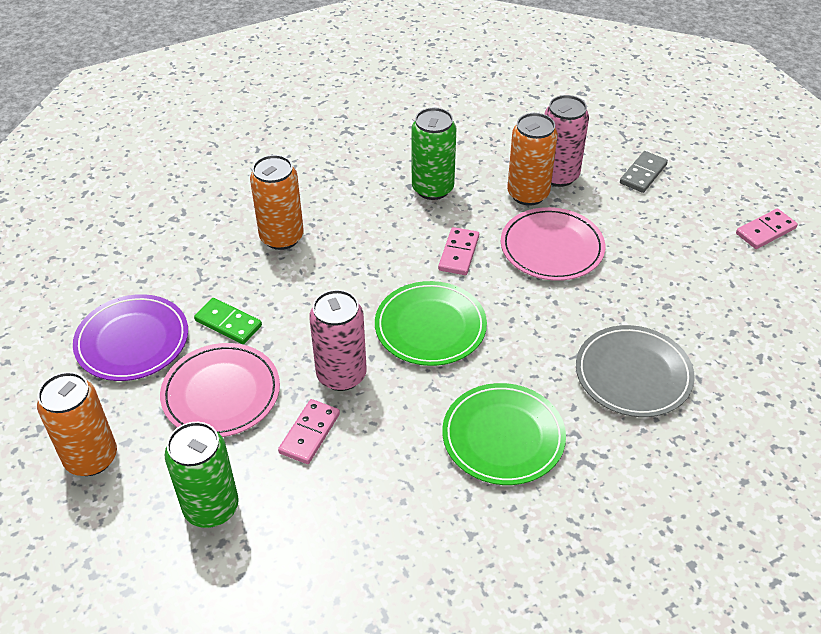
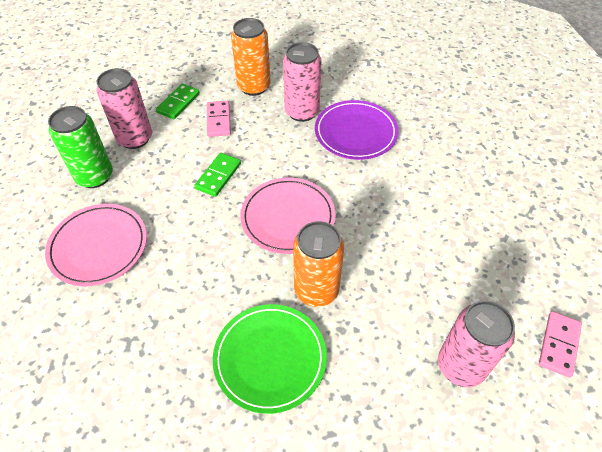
green can: [165,422,239,528] [411,107,456,200] = 2 -> [48,106,113,188] = 1
green domino: [194,298,262,344] = 1 -> [156,83,200,119] [194,153,241,197] = 2
green plate: [375,281,487,366] [442,383,566,485] = 2 -> [213,304,327,414] = 1
grey domino: [620,151,668,193] = 1 -> none = 0
grey plate: [576,325,695,417] = 1 -> none = 0
orange can: [37,372,117,476] [250,155,304,250] [507,113,558,206] = 3 -> [231,18,270,96] [293,221,344,307] = 2
pink can: [309,290,367,391] [545,95,589,187] = 2 -> [96,68,152,149] [283,42,321,122] [438,301,515,387] = 3
pink domino: [278,399,340,464] [438,227,479,275] [736,208,798,249] = 3 -> [207,101,231,137] [539,311,582,378] = 2

